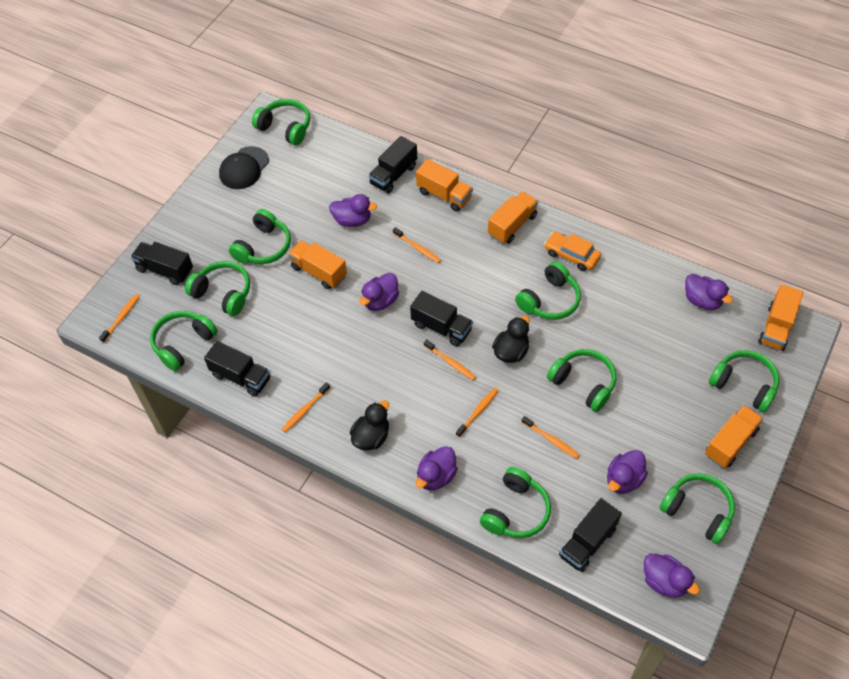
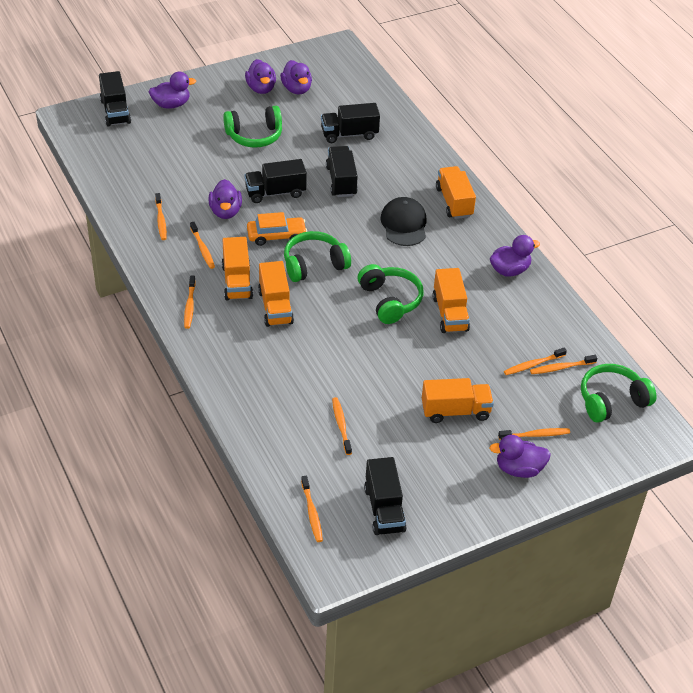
black duck: [350,400,389,450] [492,316,530,363] = 2 -> none = 0
green headphones: [150,311,218,371] [185,261,250,316] [229,209,291,264] [252,99,310,145] [480,467,551,538] [515,261,581,320] [547,349,616,412] [659,474,735,544] [709,350,779,413] = 9 -> [223,106,282,148] [284,231,351,282] [358,264,423,324] [581,364,656,423] = 4
orange toothbrush: [99,294,140,343] [281,382,330,432] [393,227,441,263] [424,339,476,380] [456,388,499,437] [522,416,580,458] = 6 -> [155,193,167,240] [184,276,196,329] [190,222,215,269] [301,476,323,542] [332,397,352,455] [498,428,570,440] [504,347,567,375] [530,355,597,374] = 8

